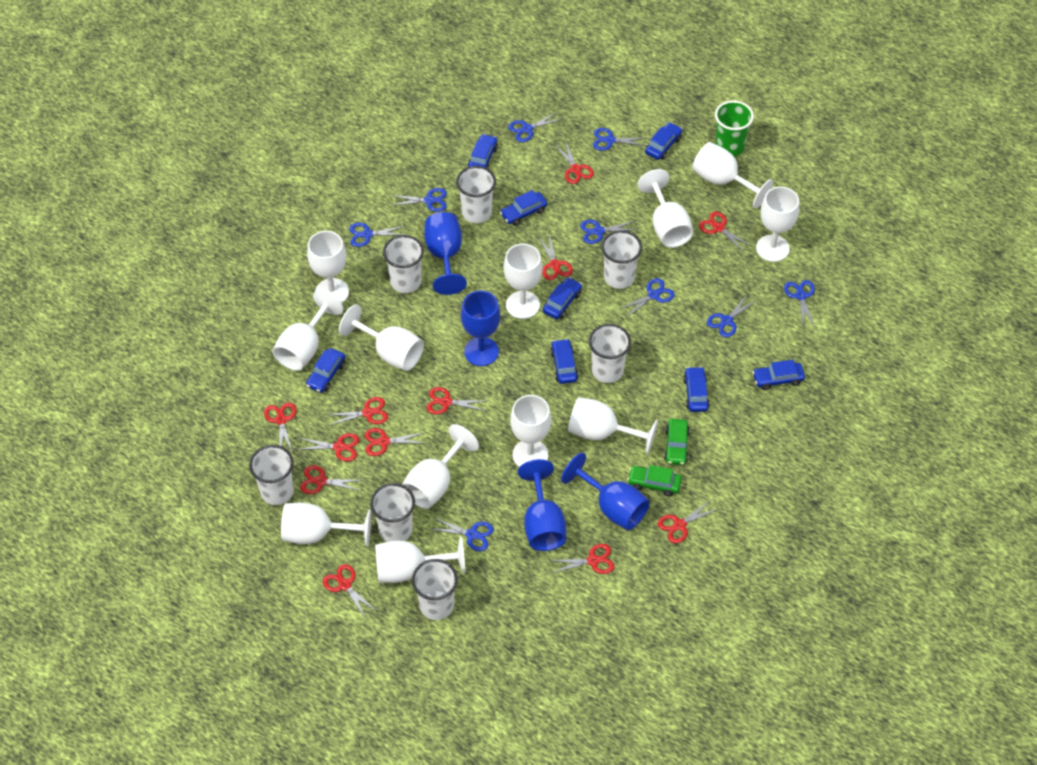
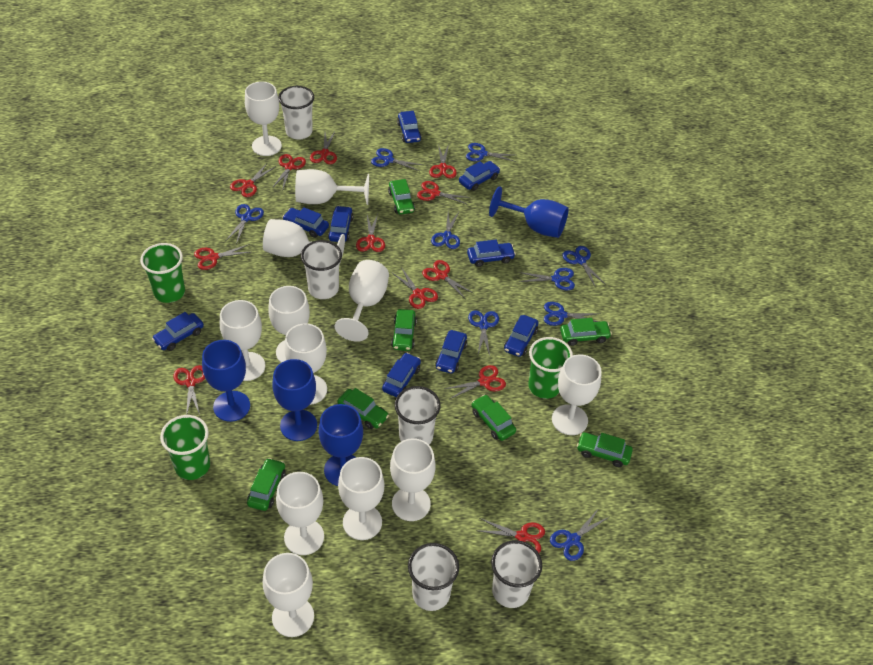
blue car: [306,348,345,393] [468,134,498,169] [500,190,547,226] [543,277,582,319] [550,338,578,384] [645,122,682,160] [683,366,710,412] [752,360,805,390] = 8 -> [152,312,204,351] [282,207,329,238] [328,206,354,242] [382,353,421,397] [397,111,422,143] [435,330,467,374] [459,161,500,191] [467,240,516,267] [504,315,538,357] = 9
green car: [627,465,682,496] [664,419,690,465] = 2 -> [247,458,286,511] [337,388,389,429] [388,179,415,215] [391,309,417,351] [472,394,516,441] [560,318,612,346] [577,432,633,467] = 7
green cup: [715,100,754,157] = 1 -> [140,243,185,303] [160,415,210,480] [528,337,573,399] = 3
white cup: [249,445,294,505] [370,483,415,542] [383,235,424,293] [412,559,458,620] [456,166,496,223] [589,324,631,383] [601,230,642,289] = 7 -> [278,86,314,140] [301,240,342,299] [395,386,441,445] [408,543,459,611] [491,540,542,608] = 5

